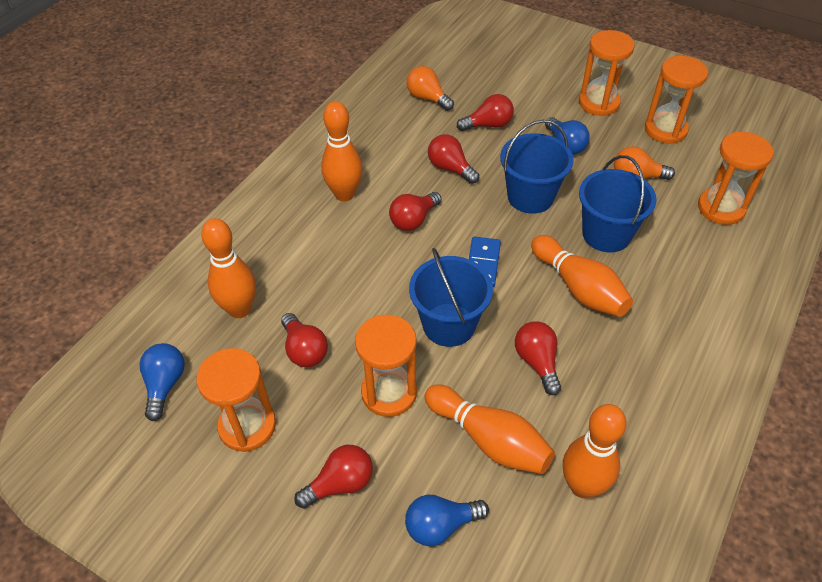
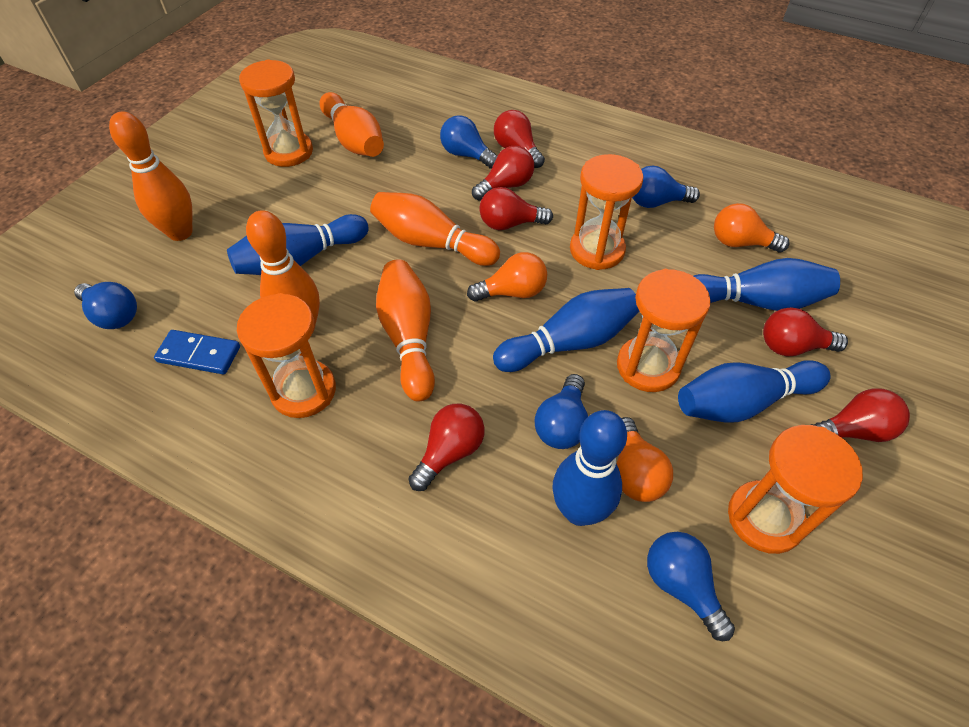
blue bowling pin: none = 0 -> [227,214,369,275] [493,288,639,372] [552,410,627,526] [678,360,831,423] [694,258,840,311] = 5
blue bucket: [409,248,493,347] [500,120,574,214] [579,155,657,253] = 3 -> none = 0
blue light bulb: [140,343,185,421] [405,495,489,546] [545,117,590,155] = 3 -> [74,282,137,329] [440,116,498,169] [535,374,588,449] [632,166,700,208] [647,532,735,641] = 5
orange light bulb: [407,66,454,111] [614,146,675,180] = 2 -> [467,252,547,302] [616,417,673,502] [714,203,789,253] = 3

